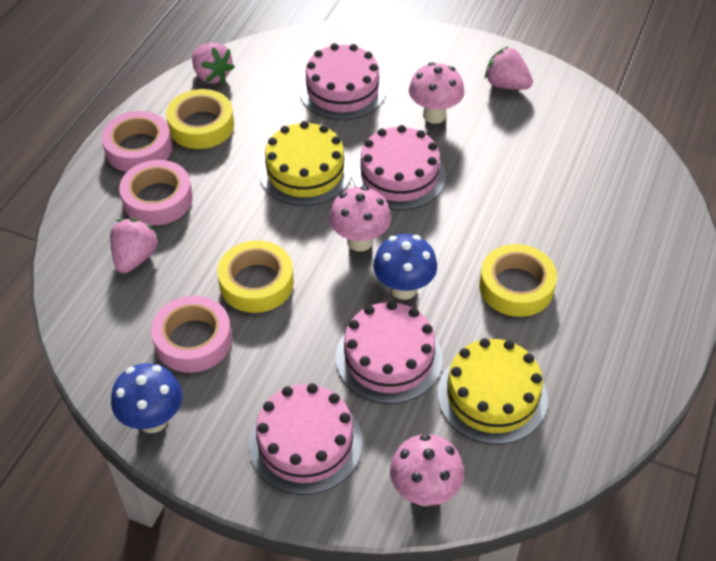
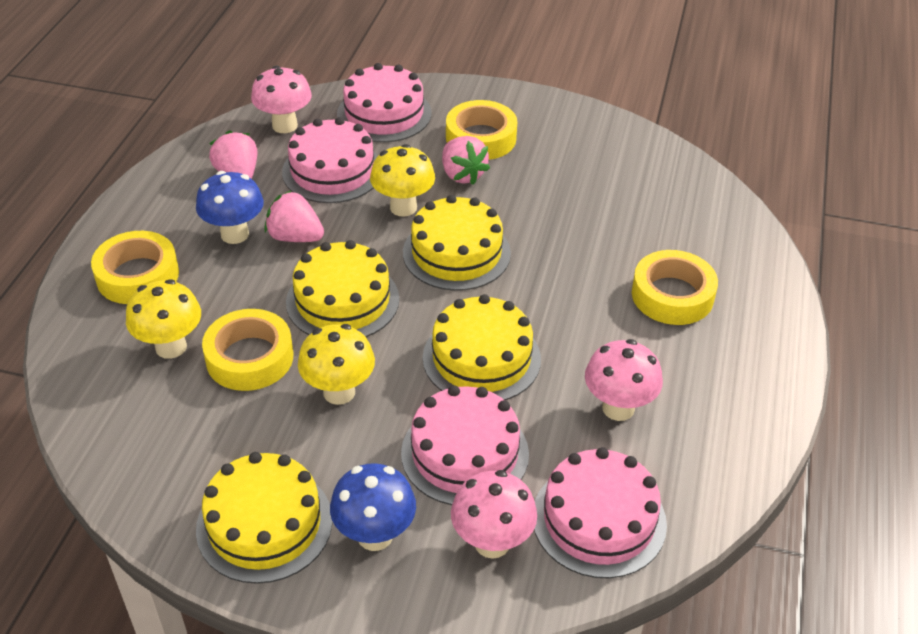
pink tape: [101,111,172,172] [119,160,193,225] [151,296,232,373] = 3 -> none = 0
yellow cake: [259,121,352,206] [437,338,548,444] = 2 -> [196,452,332,584] [286,240,399,337] [403,195,511,291] [423,294,541,400] = 4
yellow mushroom: none = 0 -> [126,279,201,359] [298,324,375,405] [370,144,435,216] = 3
yellow tape: [166,89,234,149] [217,240,294,313] [479,244,557,317] = 3 -> [91,231,179,304] [202,309,293,391] [446,100,517,160] [632,250,718,325] = 4

